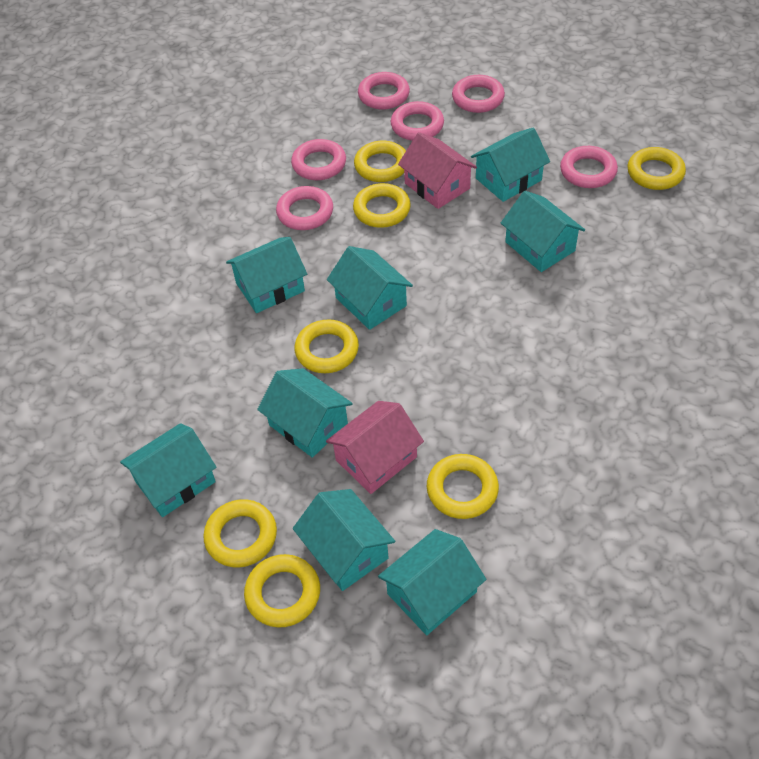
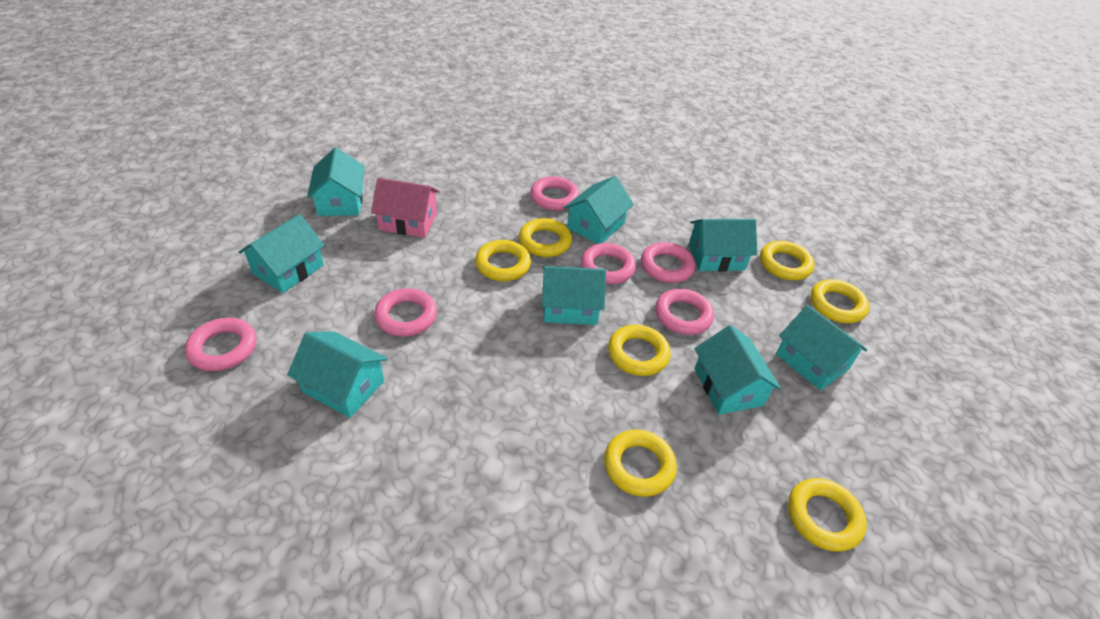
pink house: [326,401,424,494] [398,132,477,209] = 2 -> [371,178,440,238] = 1

